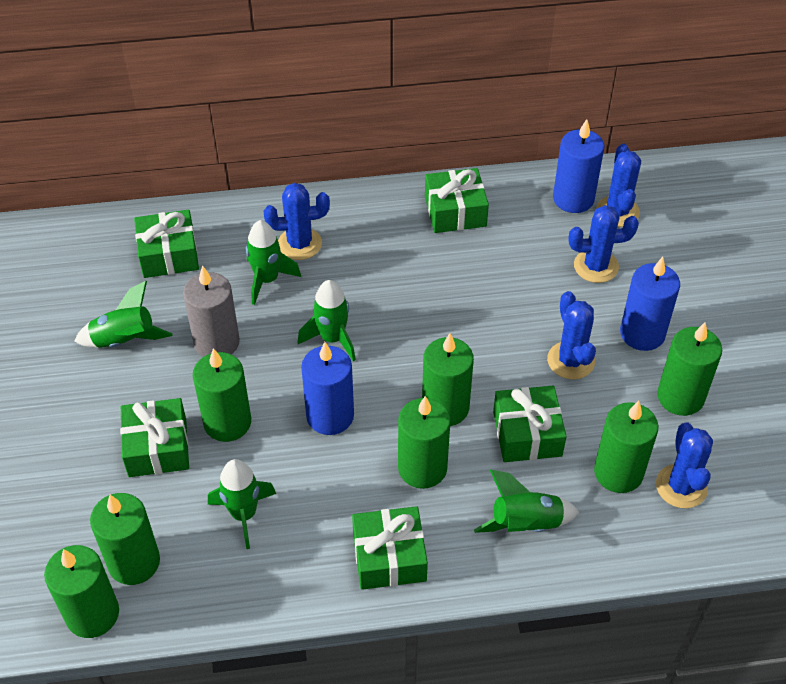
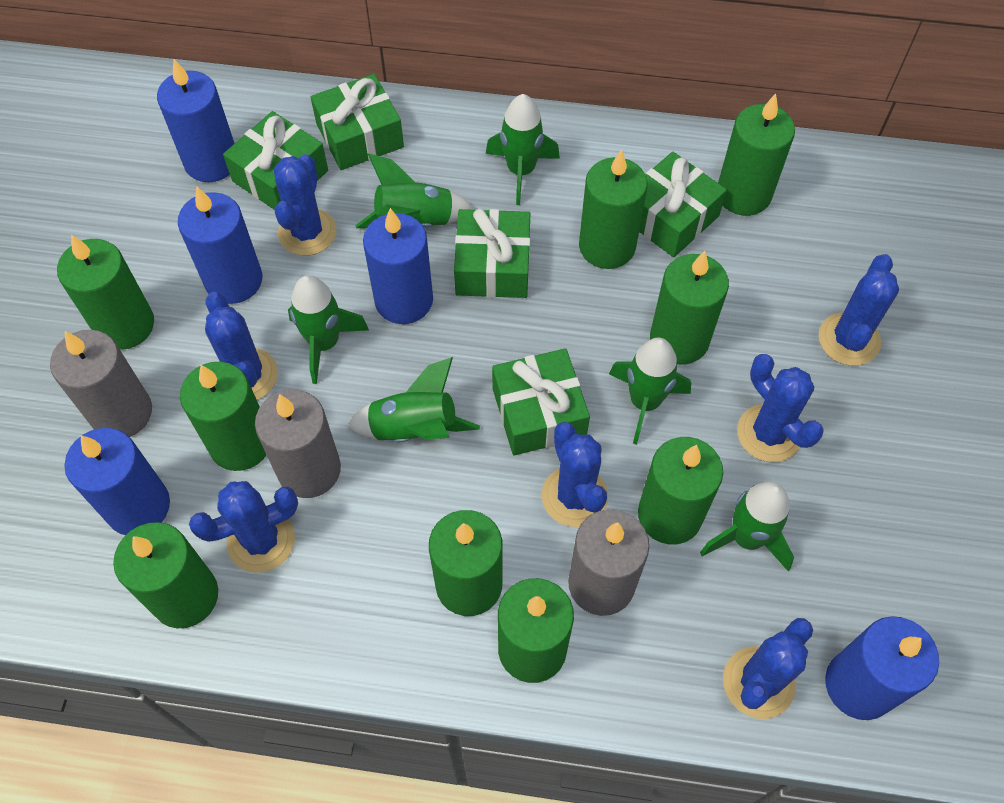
blue cactus: [264,183,330,260] [547,291,596,380] [569,205,639,283] [596,144,641,227] [656,423,713,508] = 5 -> [189,481,298,573] [205,292,278,400] [274,154,337,256] [542,422,608,527] [723,618,813,719] [737,354,824,462] [819,254,899,366] = 7
blue candle: [301,342,354,435] [553,119,604,213] [620,257,680,351] = 3 -> [64,428,170,535] [157,59,235,182] [178,187,262,304] [363,208,433,324] [825,616,939,720] = 5
green candle: [44,545,119,638] [90,493,160,585] [193,348,251,442] [398,396,451,489] [422,333,474,426] [594,401,659,493] [657,322,722,416] = 7 -> [57,235,154,350] [113,522,218,628] [180,362,266,471] [429,510,502,616] [498,578,574,683] [579,149,648,269] [638,437,723,544] [650,251,729,365] [718,94,795,216] = 9
green rocket: [74,281,172,348] [208,459,276,549] [246,220,301,305] [298,280,356,361] [474,470,580,533] = 5 -> [288,275,369,384] [347,357,480,442] [356,154,475,228] [486,94,560,205] [609,338,691,444] [700,482,794,571] = 6
grey candle: [183,265,240,357] = 1 -> [50,330,152,437] [255,389,341,498] [568,509,649,616] = 3

